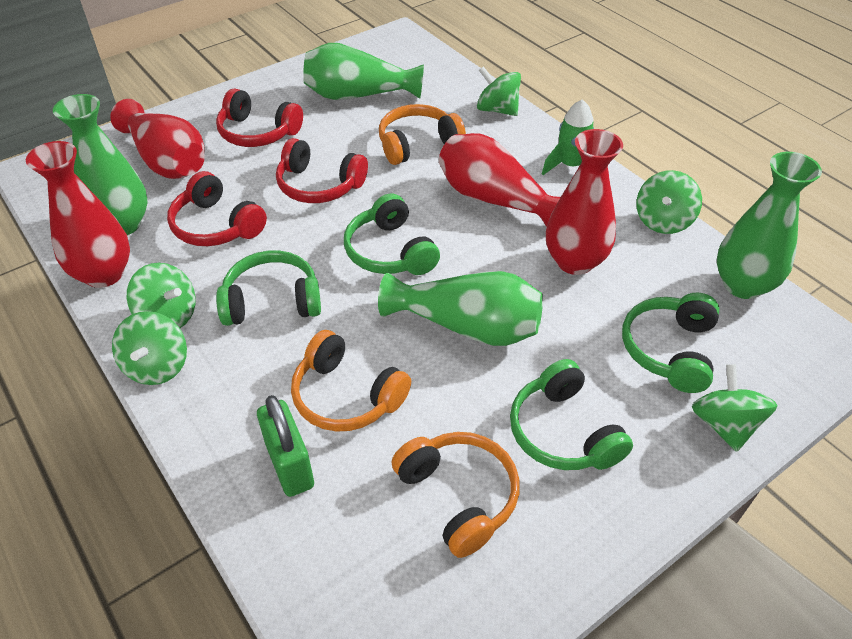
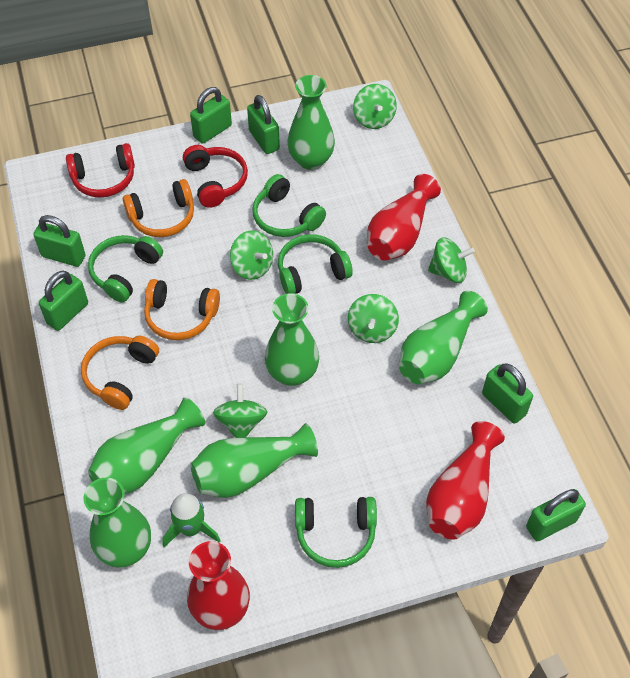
green padlock: [257,395,314,497] = 1 -> [33,215,86,267] [39,271,88,331] [190,87,232,144] [247,95,280,154] [482,363,533,424] [526,489,586,541] = 6
green vase: [53,94,147,235] [303,43,424,100] [378,271,543,346] [717,152,822,299] = 4 -> [83,478,151,568] [88,398,205,494] [191,423,318,498] [265,293,319,386] [287,75,335,170] [399,291,488,384] = 6
red headphones: [167,171,267,246] [216,88,303,147] [276,138,368,203] = 3 -> [66,143,135,198] [183,145,248,208] = 2
red vase: [26,141,130,288] [110,99,205,179] [439,133,560,227] [546,129,623,275] = 4 -> [187,541,250,630] [367,174,441,261] [426,421,505,540] = 3

